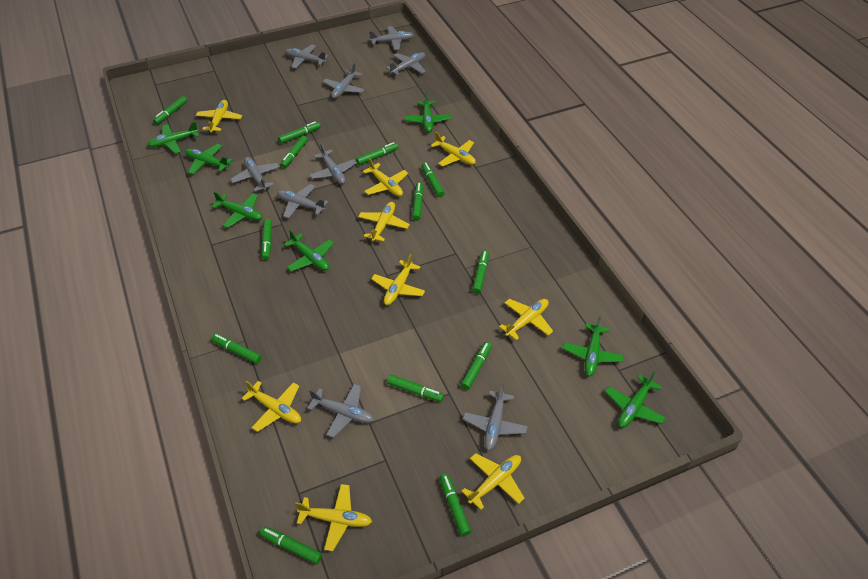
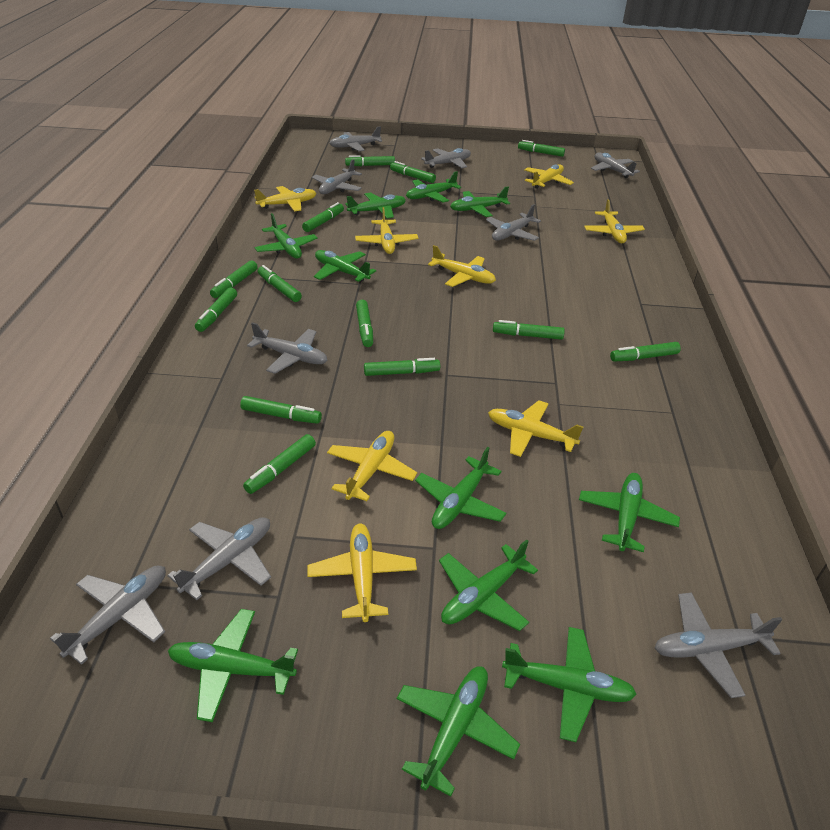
green plane: [147,121,199,153] [185,144,232,174] [212,191,262,228] [284,230,334,271] [405,92,451,133] [563,317,624,376] [605,371,666,428] = 7 -> [168,609,298,722] [254,213,318,259] [314,250,376,282] [345,192,406,219] [397,666,520,797] [406,171,461,203] [415,447,506,529] [439,539,538,631] [450,187,510,217] [502,627,637,742] [579,473,680,552] = 11
yellow plane: [196,100,242,133] [241,381,301,432] [296,484,372,551] [358,202,410,242] [363,158,408,196] [371,254,425,305] [431,132,476,166] [461,453,525,510] [499,299,553,340] = 9 -> [254,186,316,212] [307,524,417,622] [327,431,417,501] [355,207,418,254] [428,245,496,287] [488,400,583,457] [524,164,574,189] [584,199,645,243] = 8

